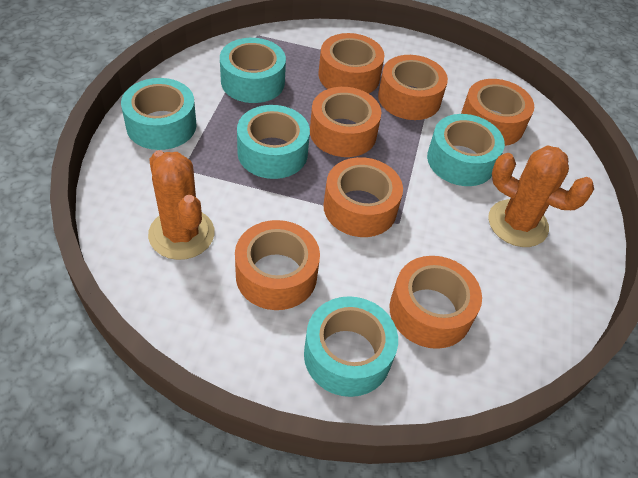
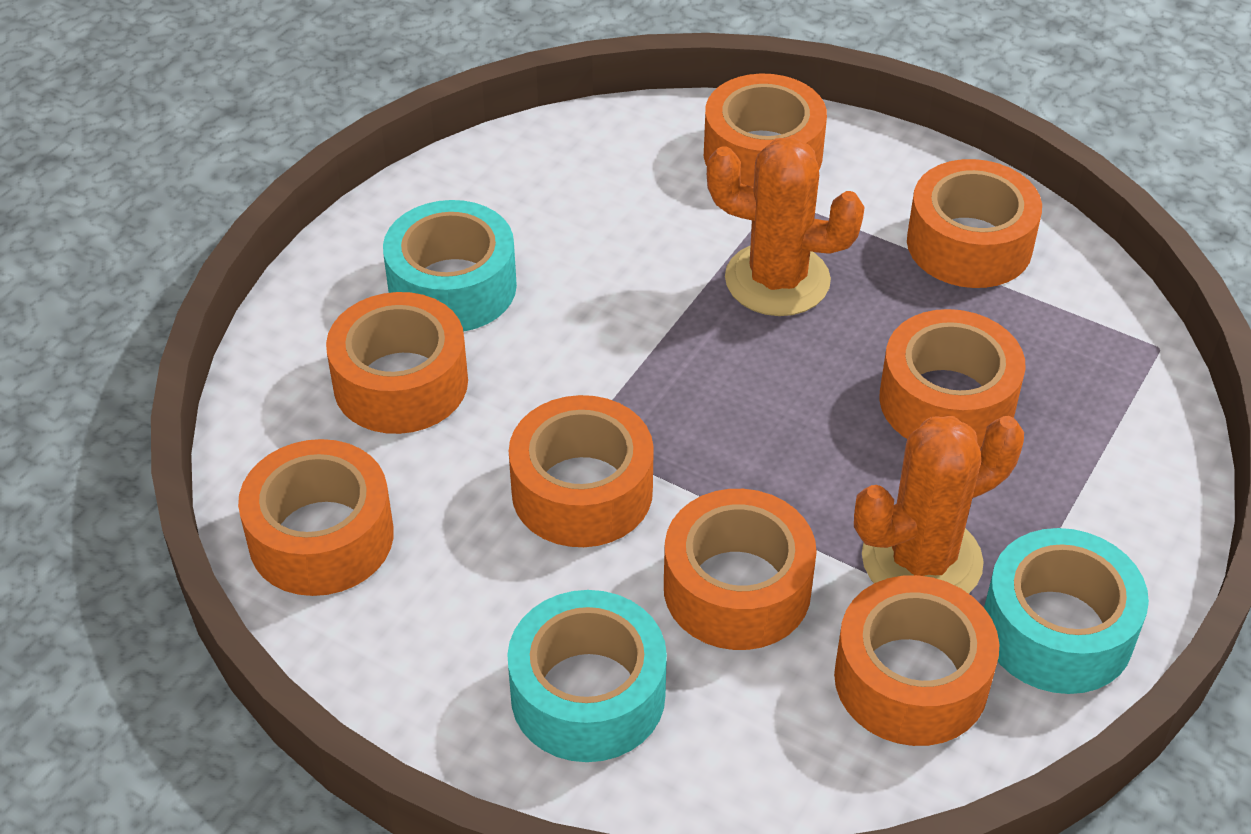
orange tape: [235,220,320,310] [310,87,381,157] [319,33,384,94] [323,157,403,237] [378,55,448,120] [390,256,482,349] [461,79,534,146] = 7 -> [238,439,394,596] [326,292,468,434] [509,395,654,547] [664,489,817,650] [704,74,827,187] [834,575,999,746] [879,309,1026,449] [907,159,1042,288] = 8
turquoise tape: [121,78,197,150] [220,38,286,103] [237,105,310,179] [304,296,398,397] [427,114,505,186] = 5 -> [383,200,517,332] [507,590,667,762] [984,528,1149,694] = 3

